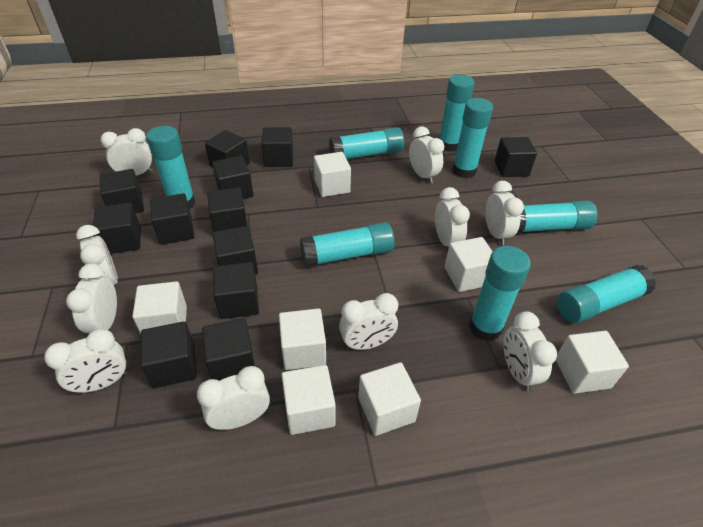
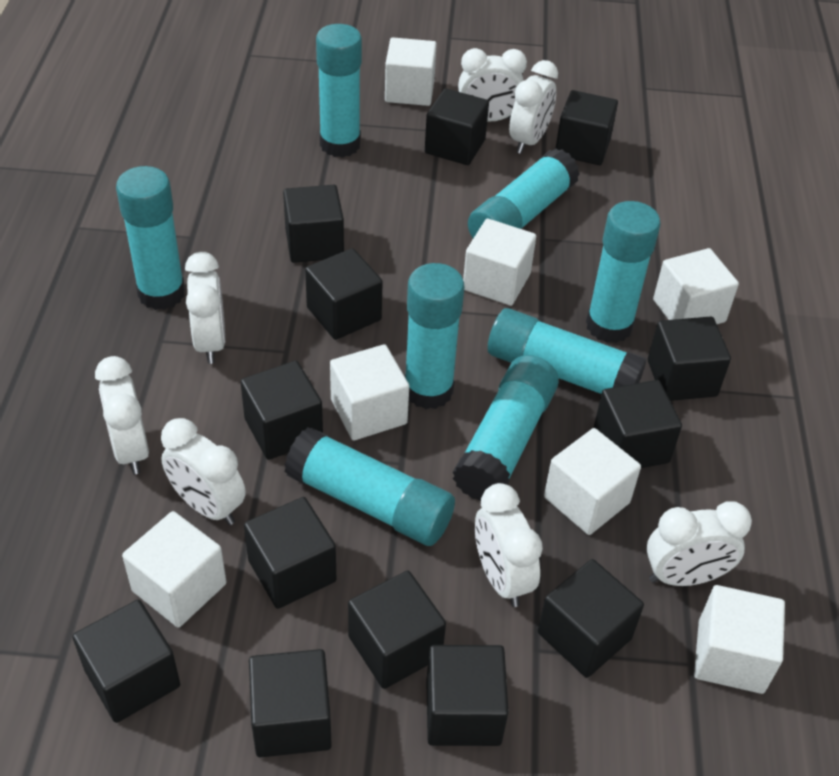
black cube: [93,203,141,254] [99,169,144,213] [141,321,197,388] [150,193,195,245] [202,318,255,381] [205,130,250,168] [207,188,248,232] [212,156,253,199] [212,226,258,275] [213,262,259,319] [261,127,293,167] [495,137,537,177] = 12 -> [72,600,180,723] [240,361,323,460] [244,497,336,609] [249,649,332,758] [283,185,344,263] [305,248,383,340] [348,571,446,689] [425,88,489,165] [426,645,509,746] [538,559,644,678] [556,90,618,165] [594,380,682,468] [648,317,731,401] = 13
white clock: [44,329,128,393] [66,263,117,333] [76,225,118,285] [101,128,153,176] [197,366,270,430] [339,293,398,350] [409,126,444,184] [435,187,470,247] [485,181,524,245] [503,311,557,391] = 10 -> [95,356,149,474] [161,418,246,525] [185,252,225,364] [458,48,527,122] [475,483,543,607] [509,60,558,154] [646,501,752,586] = 7

